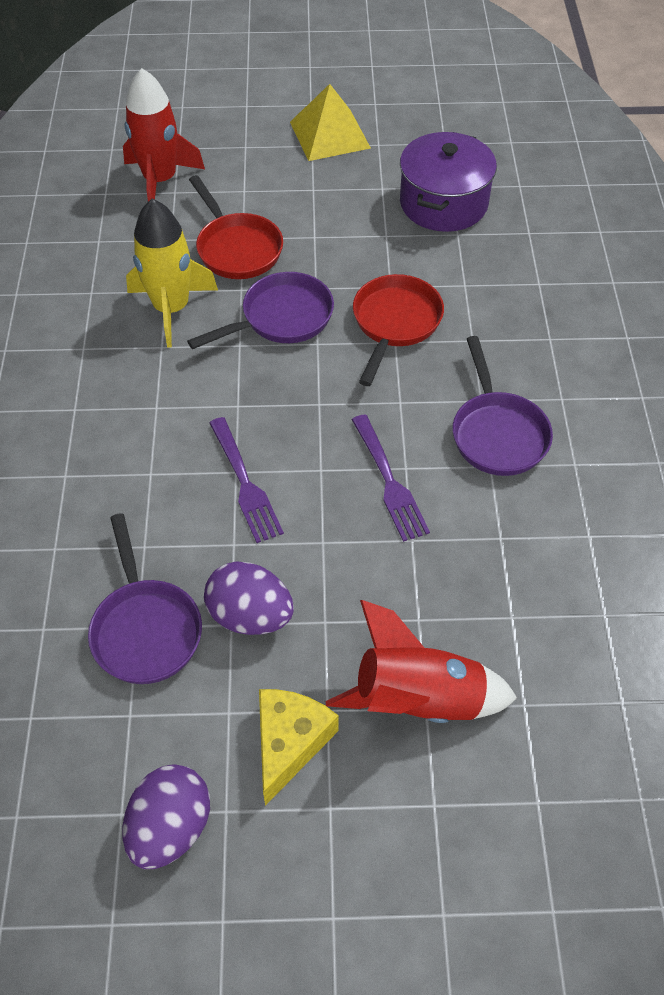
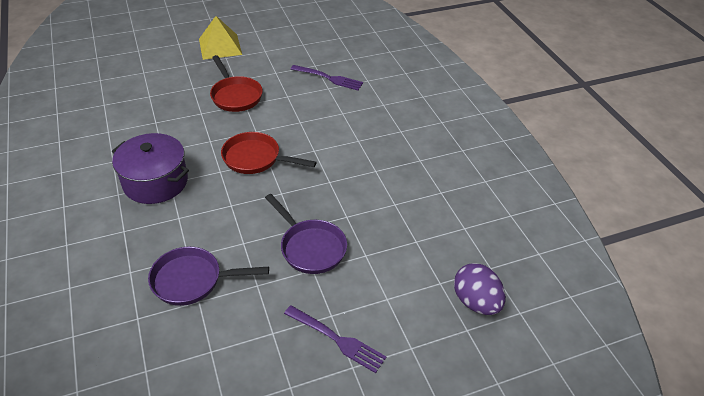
purple egg: [123,764,210,869] [204,561,294,635] = 2 -> [454,263,506,315] = 1
purple pan: [88,513,202,684] [187,272,334,349] [453,336,553,476] = 3 -> [148,247,269,306] [265,194,347,274] = 2
red rocket: [123,68,205,202] [326,600,517,723] = 2 -> none = 0
yellow cheese: [259,689,339,806] = 1 -> none = 0
yellow rocket: [126,199,218,348] = 1 -> none = 0

